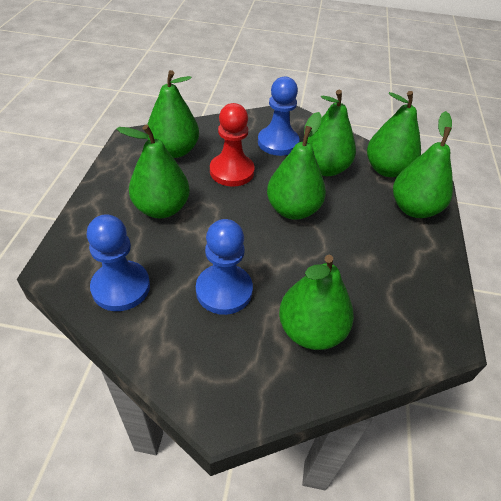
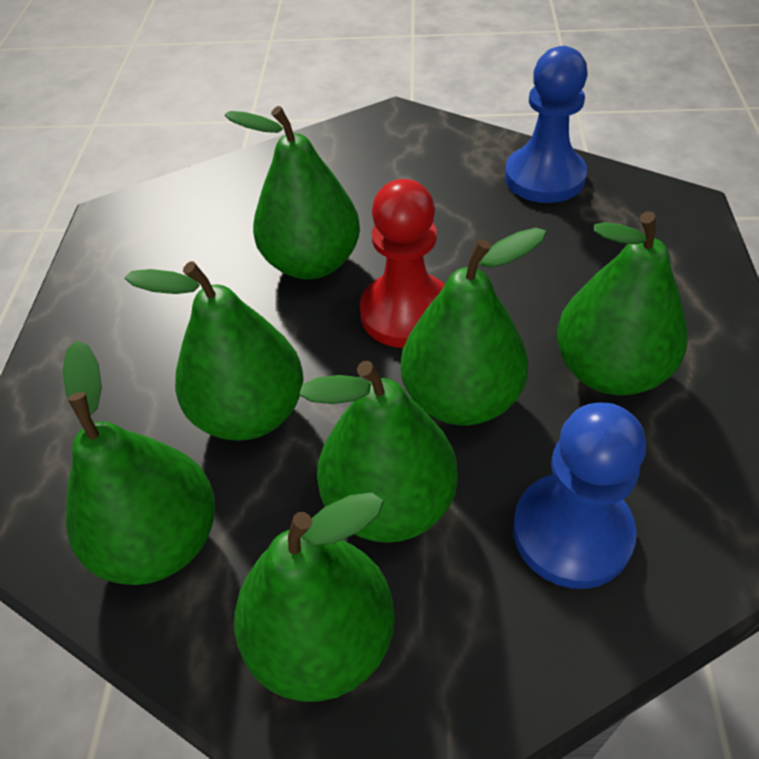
blue pawn: [87,214,150,311] [196,219,253,315] [258,76,300,156] = 3 -> [505,46,588,203] [513,403,646,589] = 2

